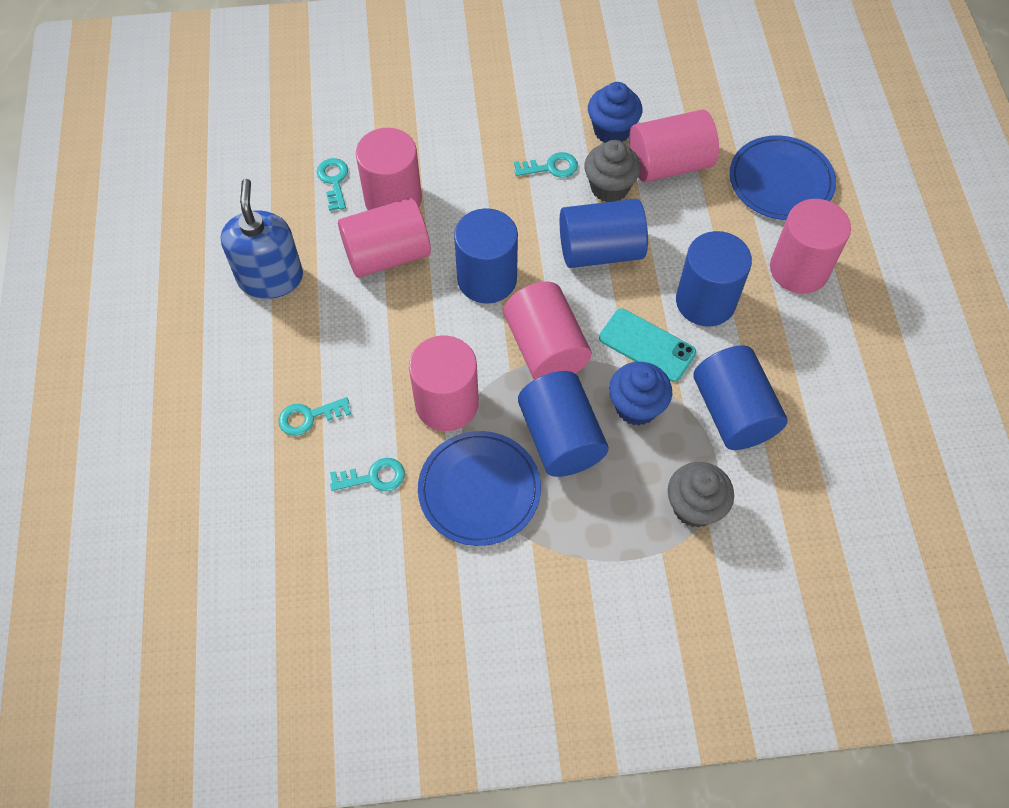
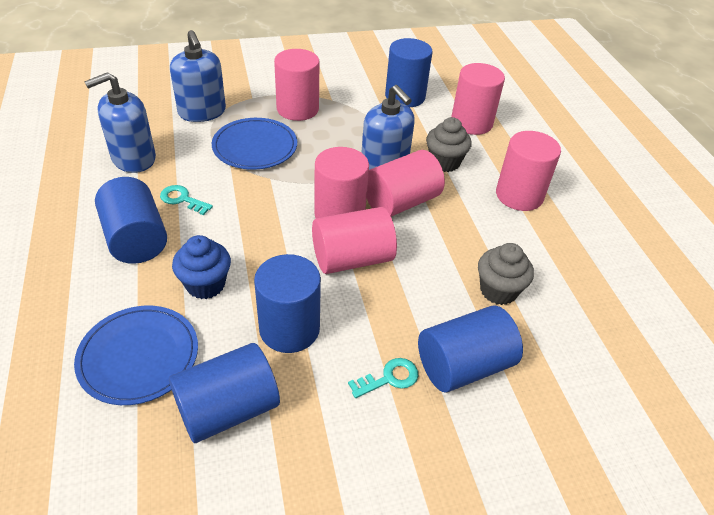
blue cupcake: [588,82,642,143] [609,362,672,426] = 2 -> [172,235,231,299] = 1
blue soap dispenser: [220,179,303,299] = 1 -> [84,72,156,173] [170,30,226,122] [361,85,415,170] = 3
turquoise key: [278,397,351,436] [317,158,348,211] [330,458,405,491] [514,152,578,178] = 4 -> [160,185,213,215] [348,358,418,398] = 2
turquoise phone: [599,309,696,382] = 1 -> none = 0

